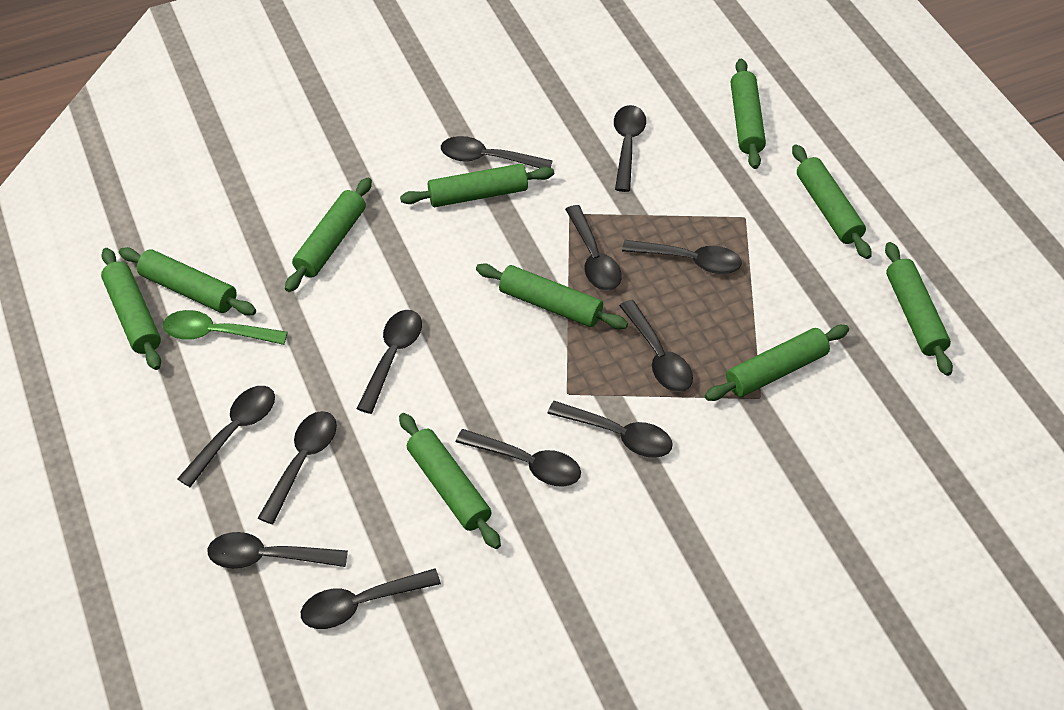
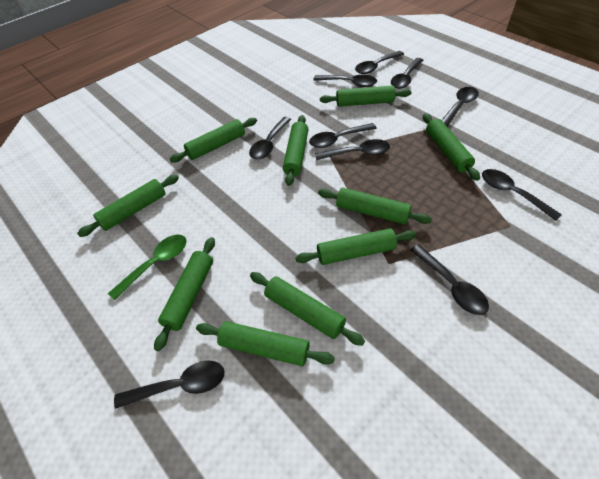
black spoon: [177,386,275,487] [208,532,348,569] [258,411,337,524] [301,568,441,629] [356,310,422,414] [441,136,552,168] [456,429,581,487] [547,401,673,458] [565,205,622,291] [614,105,646,192] [619,300,693,392] [622,240,742,274] = 12 -> [114,360,224,409] [249,117,291,159] [309,123,377,148] [314,75,377,87] [315,139,390,160] [355,51,404,74] [391,58,423,89] [410,244,489,315] [442,87,479,127] [482,169,562,221] = 10

